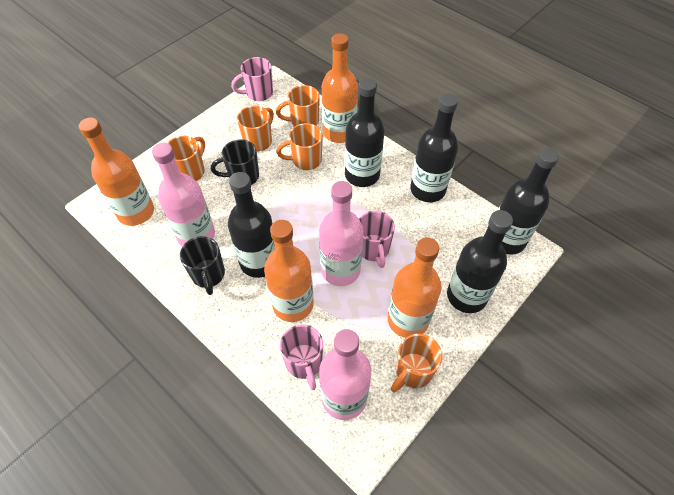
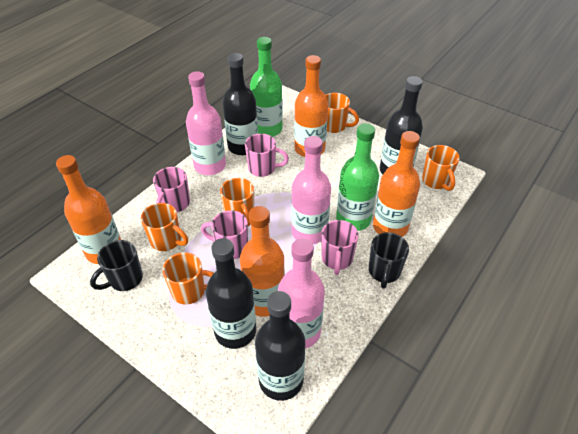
black bottle: [228,172,275,278] [345,78,384,187] [410,93,458,202] [447,210,513,313] [498,147,559,254] = 5 -> [206,238,256,349] [223,53,258,155] [255,291,305,401] [380,76,423,174] = 4
green bottle: none = 0 -> [250,37,283,137] [336,123,379,231] = 2
pink mug: [231,57,273,101] [279,325,323,390] [359,211,395,268] = 3 -> [153,167,190,212] [201,210,248,259] [245,134,289,177] [322,220,359,275] = 4

